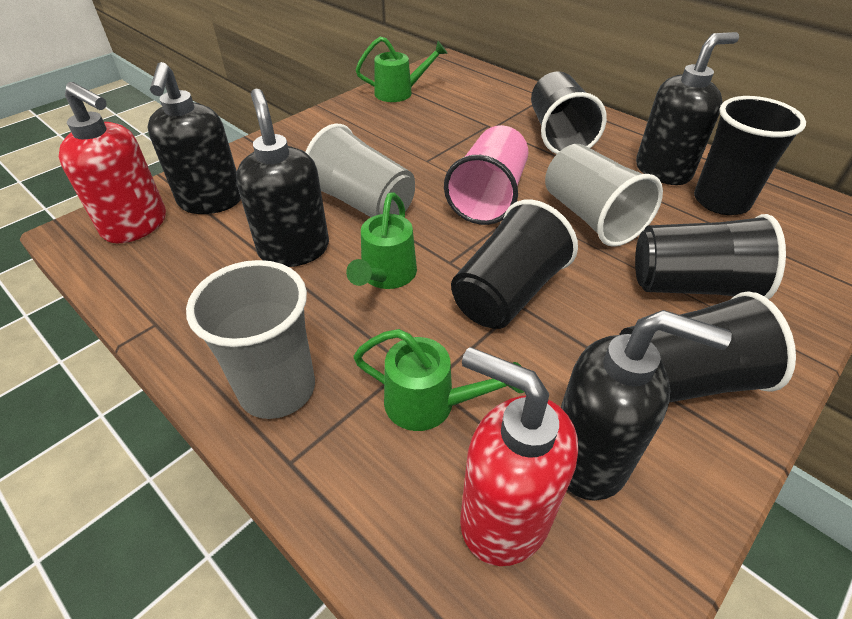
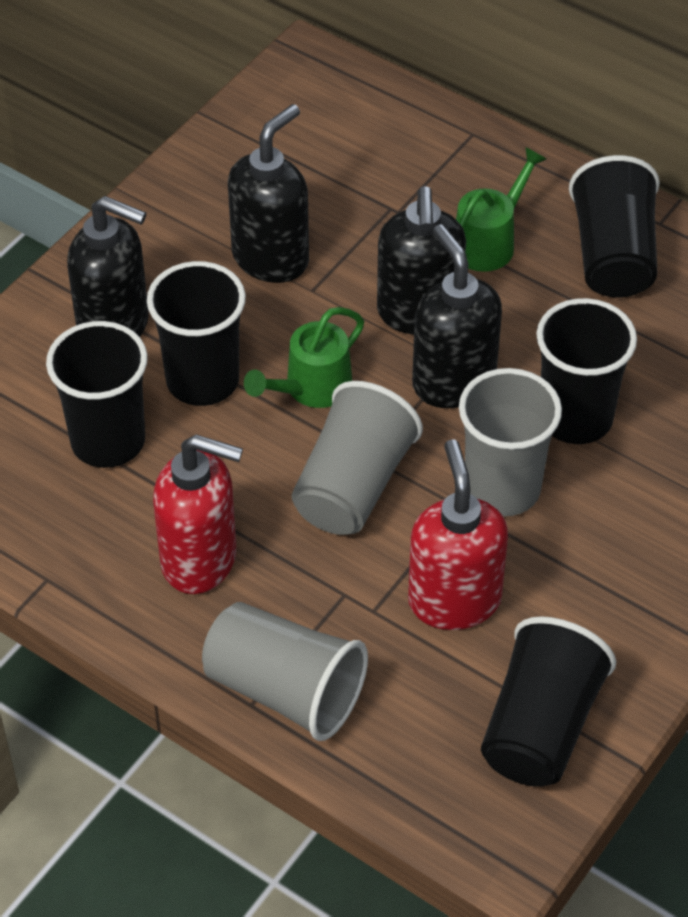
green watering can: [346,192,417,289] [353,329,524,431] [355,37,448,102] = 3 -> [244,307,364,408] [456,147,546,272] = 2
pink cup: [444,125,528,225] = 1 -> none = 0

